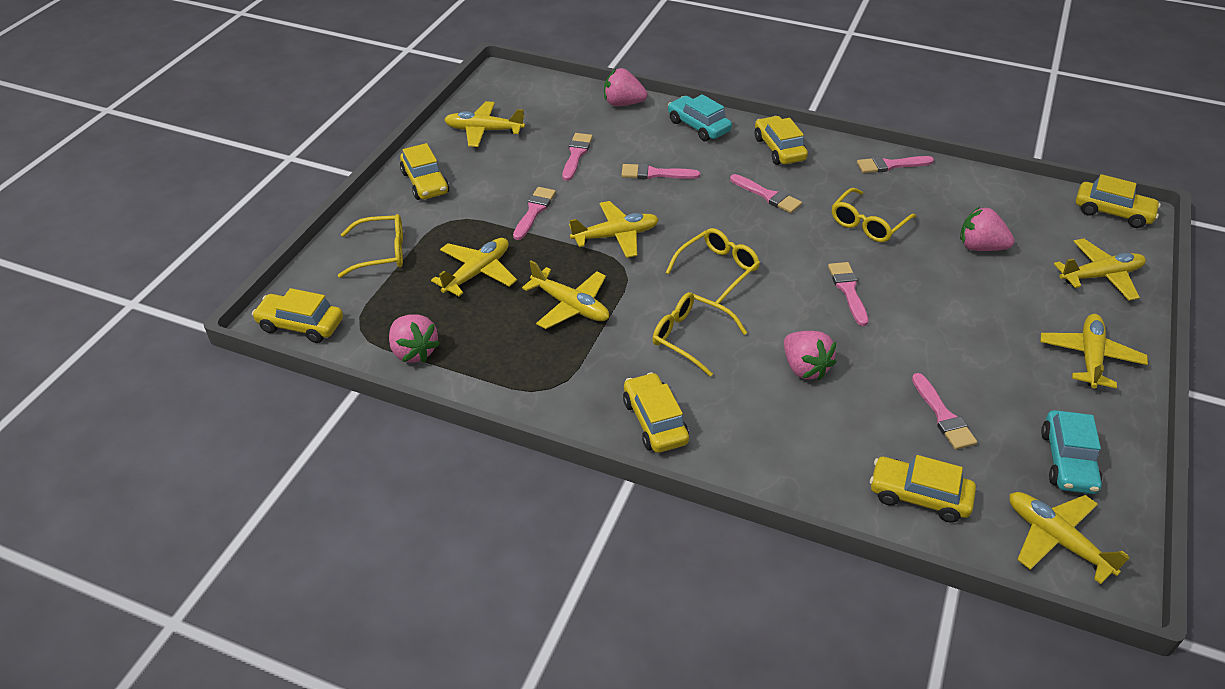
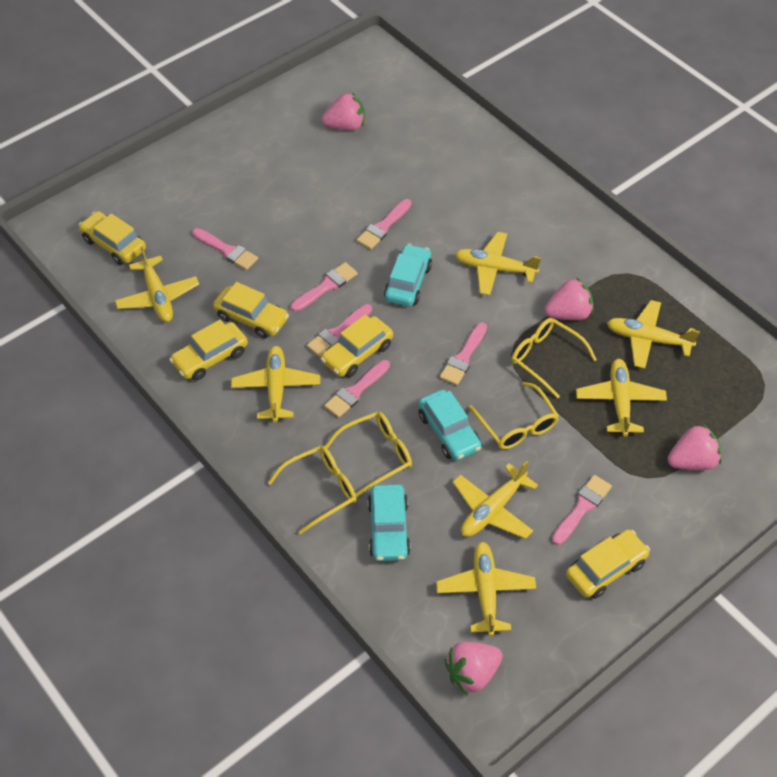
turquoise car: [668,94,732,141] [1041,410,1103,494] = 2 -> [368,484,411,561] [384,244,432,307] [418,389,481,461] = 3
yellow car: [252,288,343,343] [400,143,449,200] [623,372,689,453] [755,116,808,165] [870,455,976,523] [1076,174,1161,228] = 6 -> [79,211,146,265] [169,320,248,381] [213,282,289,339] [321,315,393,377] [566,530,650,599] = 5

